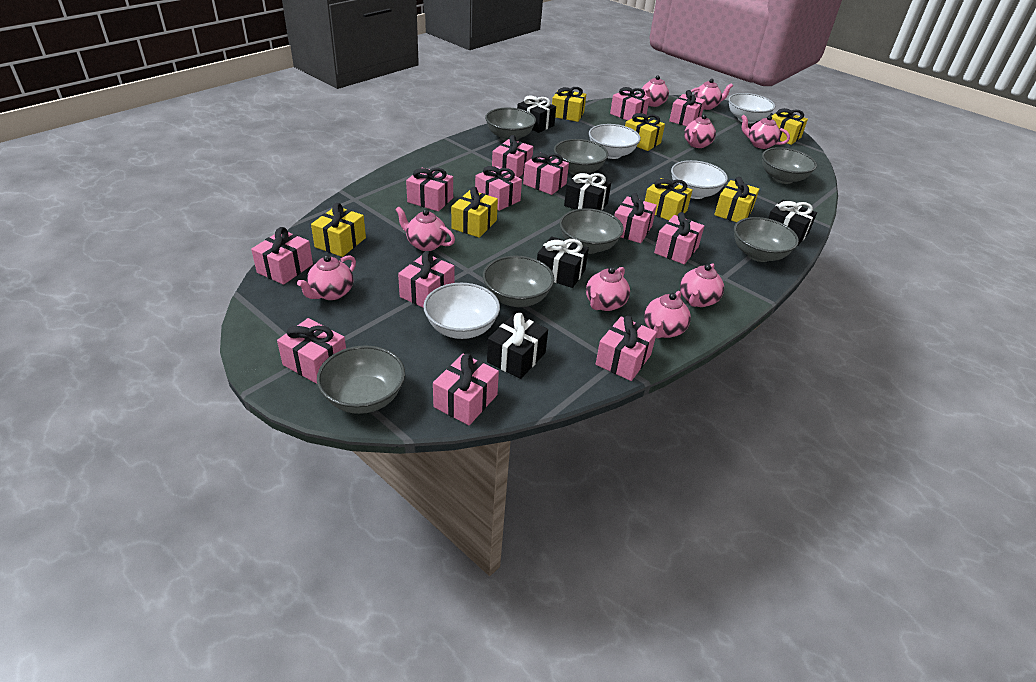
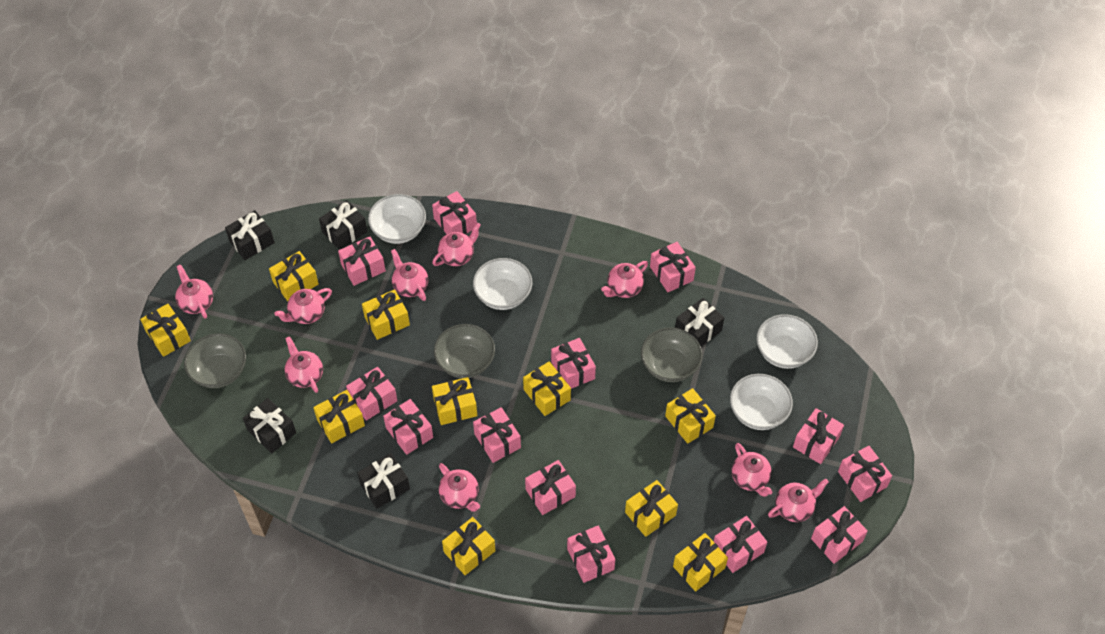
grey bowl: [317,345,405,414] [483,256,554,307] [485,108,536,141] [554,139,608,175] [559,208,624,254] [734,217,799,262] [762,147,817,184] = 7 -> [184,333,246,388] [434,324,495,378] [641,327,702,382] = 3
yellow gift: [311,203,366,257] [451,187,498,238] [552,87,586,122] [625,113,665,151] [645,178,693,220] [714,177,759,222] [772,108,808,145] = 7 -> [140,304,191,357] [269,251,319,301] [313,390,365,443] [362,289,410,340] [432,377,477,425] [442,517,496,575] [523,361,571,416] [625,480,678,537] [665,388,716,444] [673,533,728,592] = 10

